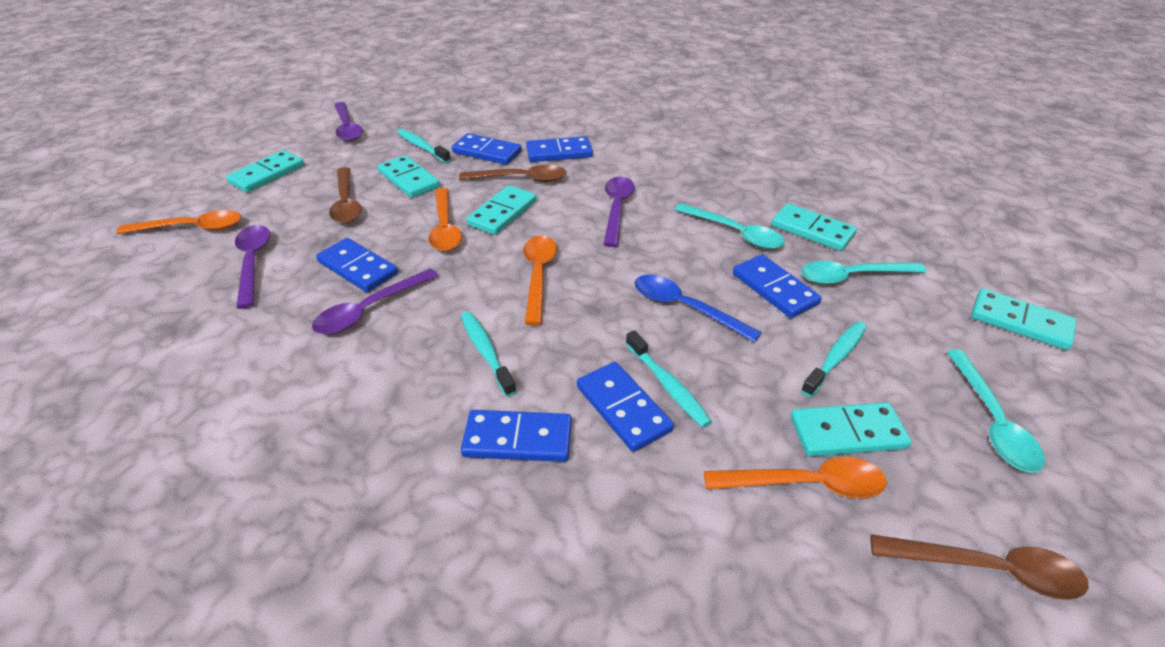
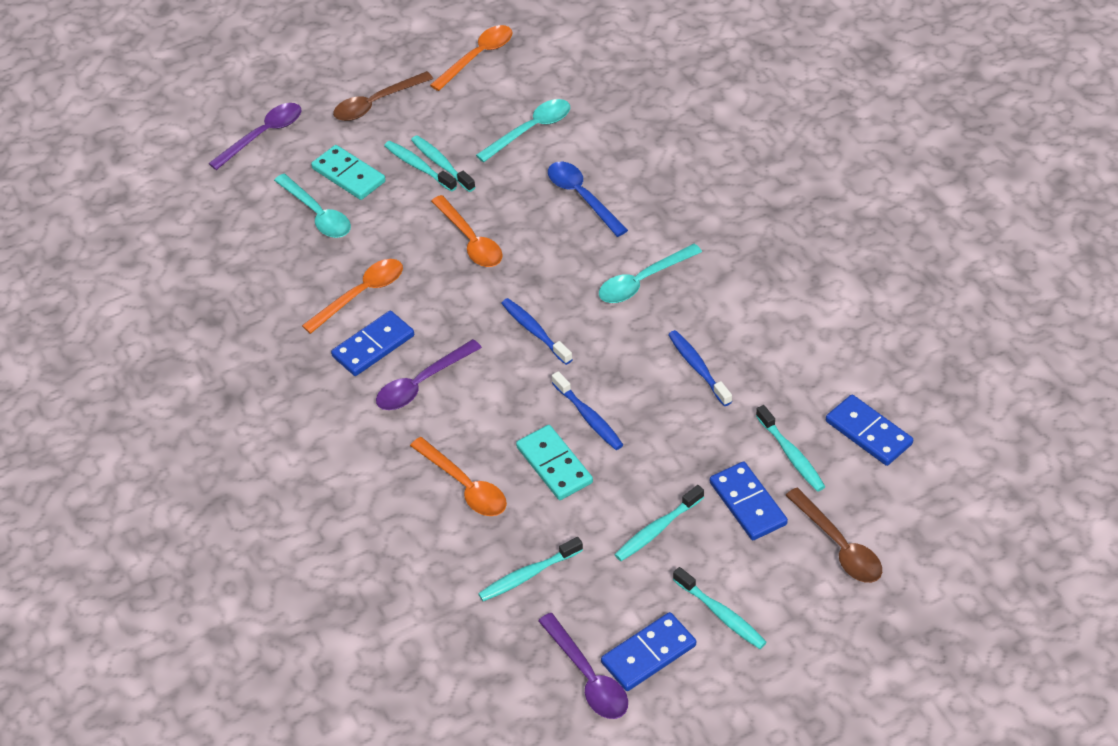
blue domino: [316,238,398,292] [452,133,522,165] [461,410,572,462] [526,136,593,162] [577,362,674,452] [733,254,822,318] = 6 -> [331,311,414,376] [601,612,696,691] [710,462,788,540] [826,395,913,466] = 4
blue toothbrush: none = 0 -> [501,298,573,365] [552,371,623,450] [668,330,732,406] = 3
brown spoon: [329,167,362,224] [459,165,567,182] [870,534,1089,600] = 3 -> [333,71,433,121] [785,488,882,583] = 2
purple spoon: [235,225,270,309] [312,269,438,335] [334,102,363,141] [603,177,635,247] = 4 -> [208,103,301,170] [376,339,482,410] [538,613,628,719] = 3
turquoise domino: [226,150,304,193] [377,155,440,198] [466,185,537,235] [771,203,857,251] [791,402,911,456] [971,288,1077,350] = 6 -> [311,145,386,200] [516,425,593,500] = 2
turquoise toothbrush: [397,129,451,163] [461,311,517,397] [626,330,712,428] [801,321,867,397] = 4 -> [384,141,457,192] [411,135,475,192] [478,537,583,601] [615,485,704,561] [673,567,767,649] [756,405,825,492] = 6

